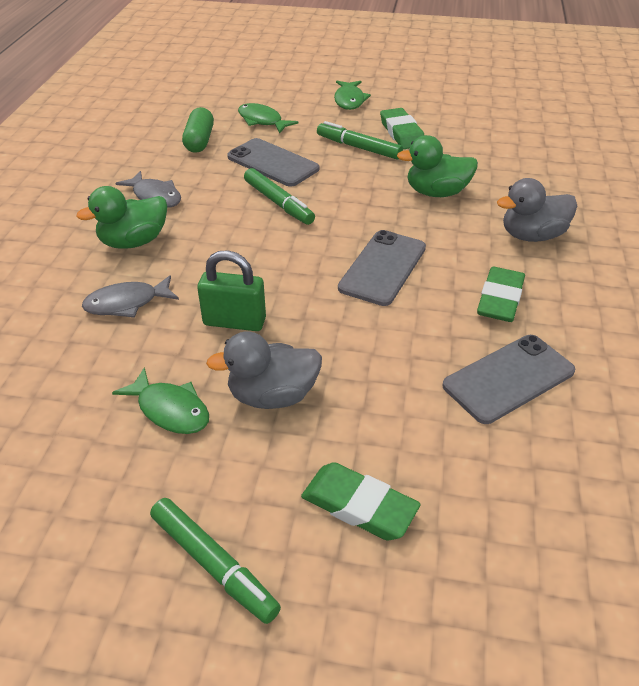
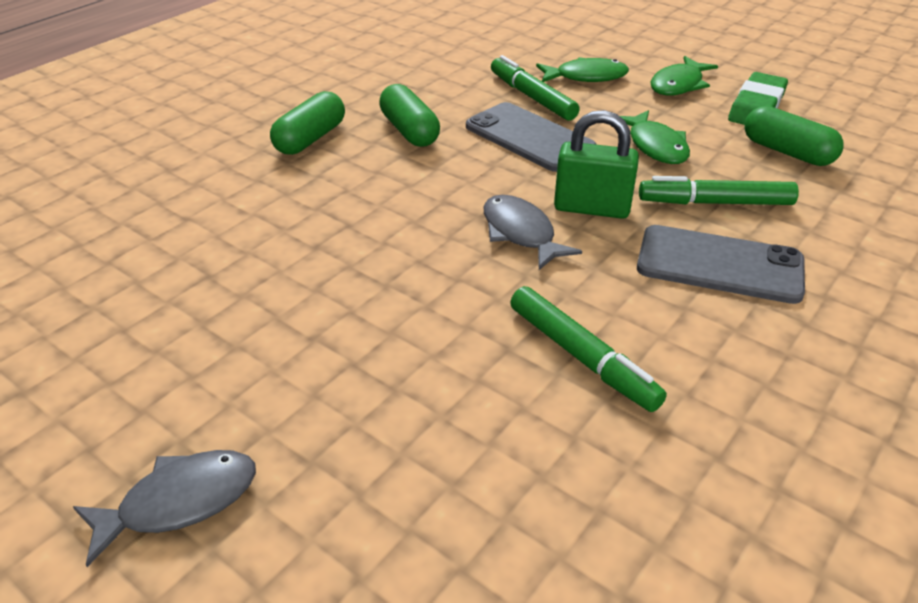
green capsule: [182,107,214,153] = 1 -> [270,91,345,155] [379,84,440,147] [744,106,844,166] = 3
green duck: [77,186,167,249] [397,135,478,197] = 2 -> none = 0
green eraser: [301,462,421,541] [380,108,424,149] [477,267,525,322] = 3 -> [728,72,788,125] = 1
grey duck: [206,331,322,409] [497,178,577,242] = 2 -> none = 0
grey phone: [227,138,319,187] [338,230,426,306] [442,335,575,424] = 3 -> [466,102,597,172] [637,225,805,304] = 2

